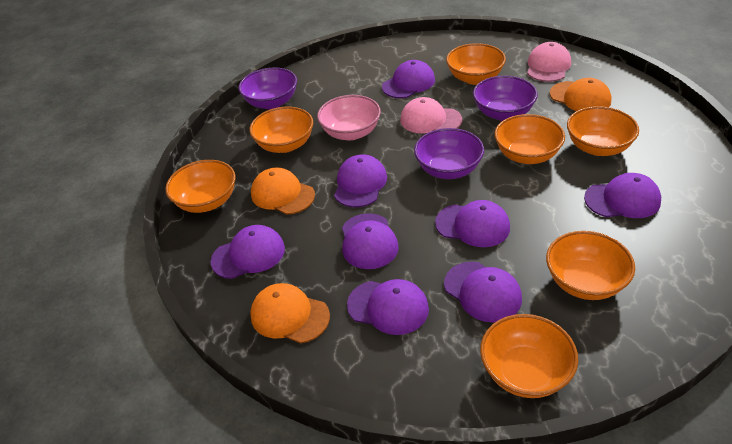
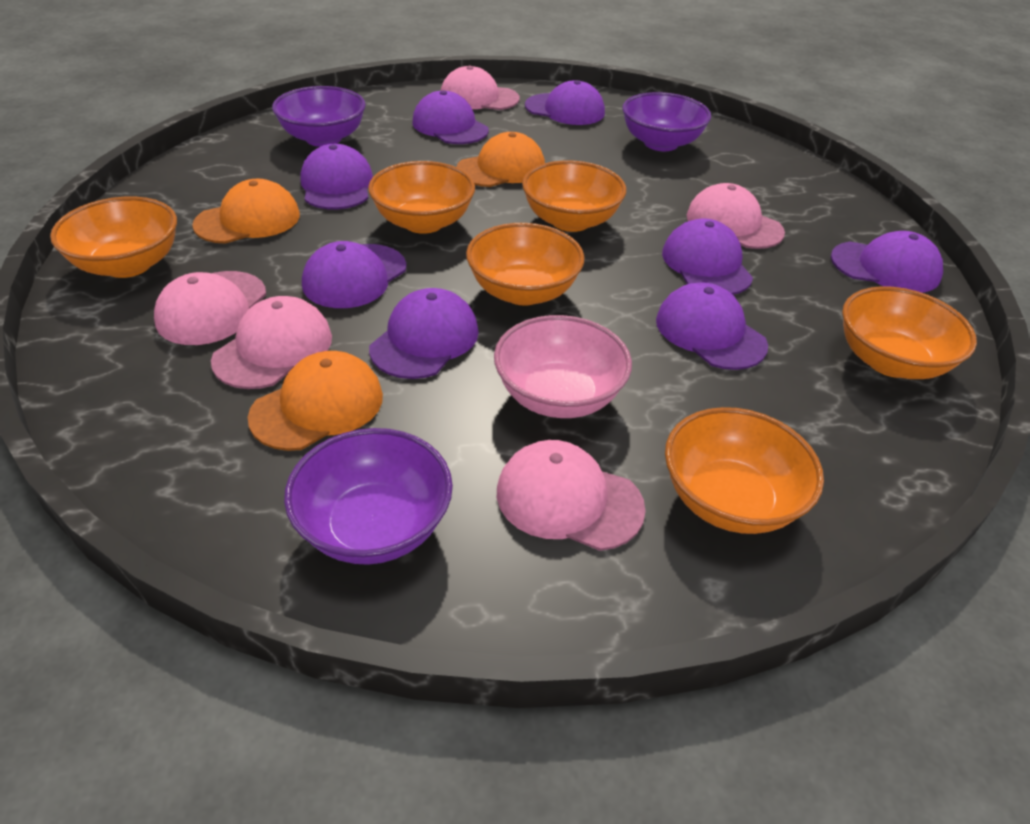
orange bowl: [165,160,236,213] [250,106,313,153] [446,43,506,85] [480,314,578,398] [494,114,565,164] [546,231,635,300] [567,106,639,156] = 7 -> [50,197,177,278] [368,161,475,234] [466,223,585,306] [522,160,626,232] [665,407,824,534] [842,286,977,379] = 6
pink cap: [400,97,462,133] [527,42,571,82] = 2 -> [154,271,266,345] [211,296,332,389] [441,65,520,110] [497,440,646,551] [687,183,785,249] = 5

